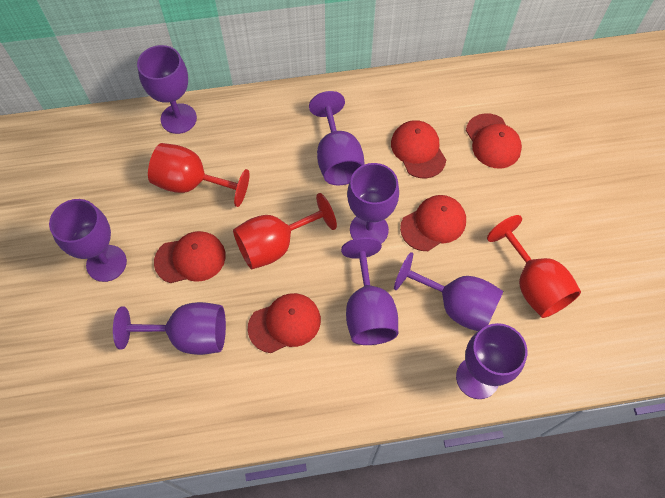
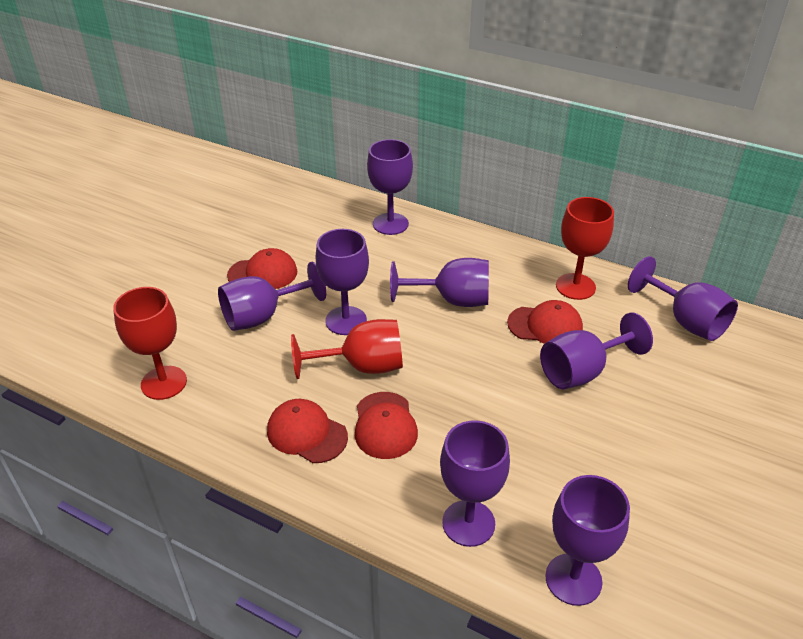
red cap: [154,231,226,283] [248,293,321,353] [391,120,446,179] [400,195,466,251] [466,113,522,168] = 5 -> [227,248,297,289] [267,399,348,463] [355,392,418,459] [507,300,583,344] = 4

